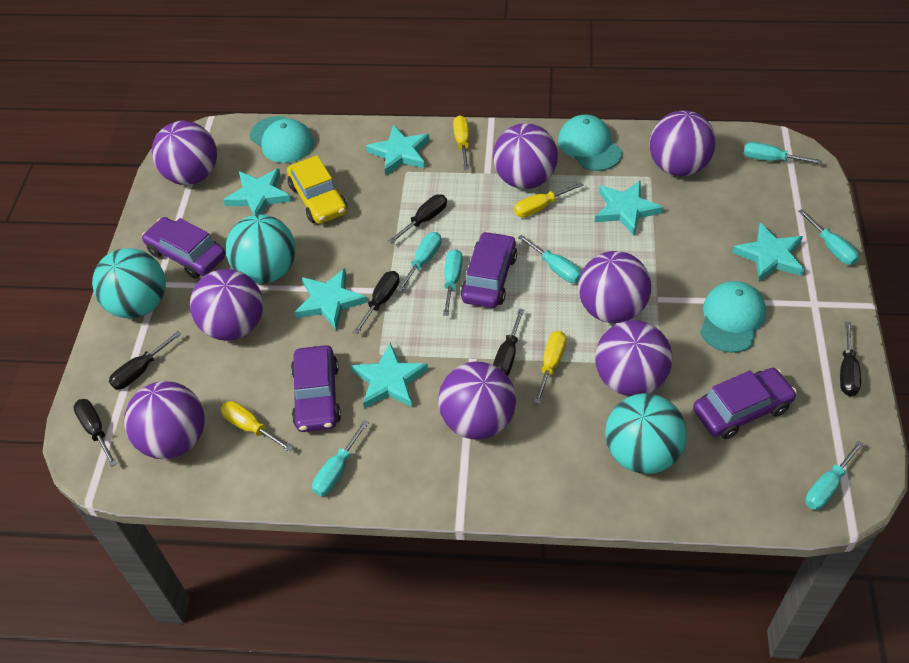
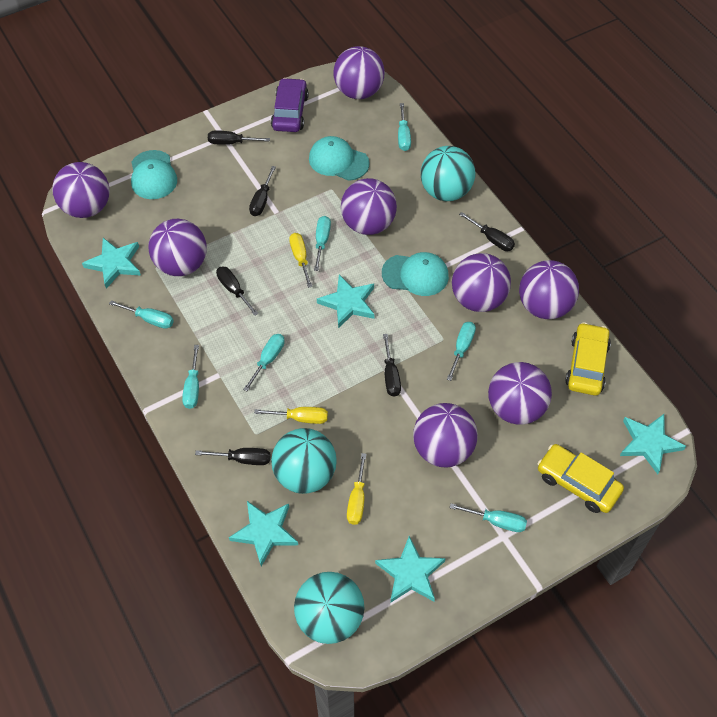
purple car: [142,217,226,278] [291,345,341,432] [460,231,517,308] [693,368,797,439] = 4 -> [271,78,309,132] = 1
turquoise star: [223,169,291,215] [294,268,367,330] [351,343,428,409] [366,125,430,176] [595,180,663,236] [732,223,804,282] = 6 -> [82,238,141,289] [229,501,298,566] [317,275,374,328] [375,536,446,603] [620,414,686,474] = 5
yellow car: [287,155,347,224] = 1 -> [537,444,624,513] [565,322,611,396] = 2
yellow screwdriver: [221,401,293,452] [453,115,469,169] [514,182,584,217] [534,331,566,404] = 4 -> [254,407,328,424] [289,233,312,288] [347,453,366,525] = 3

